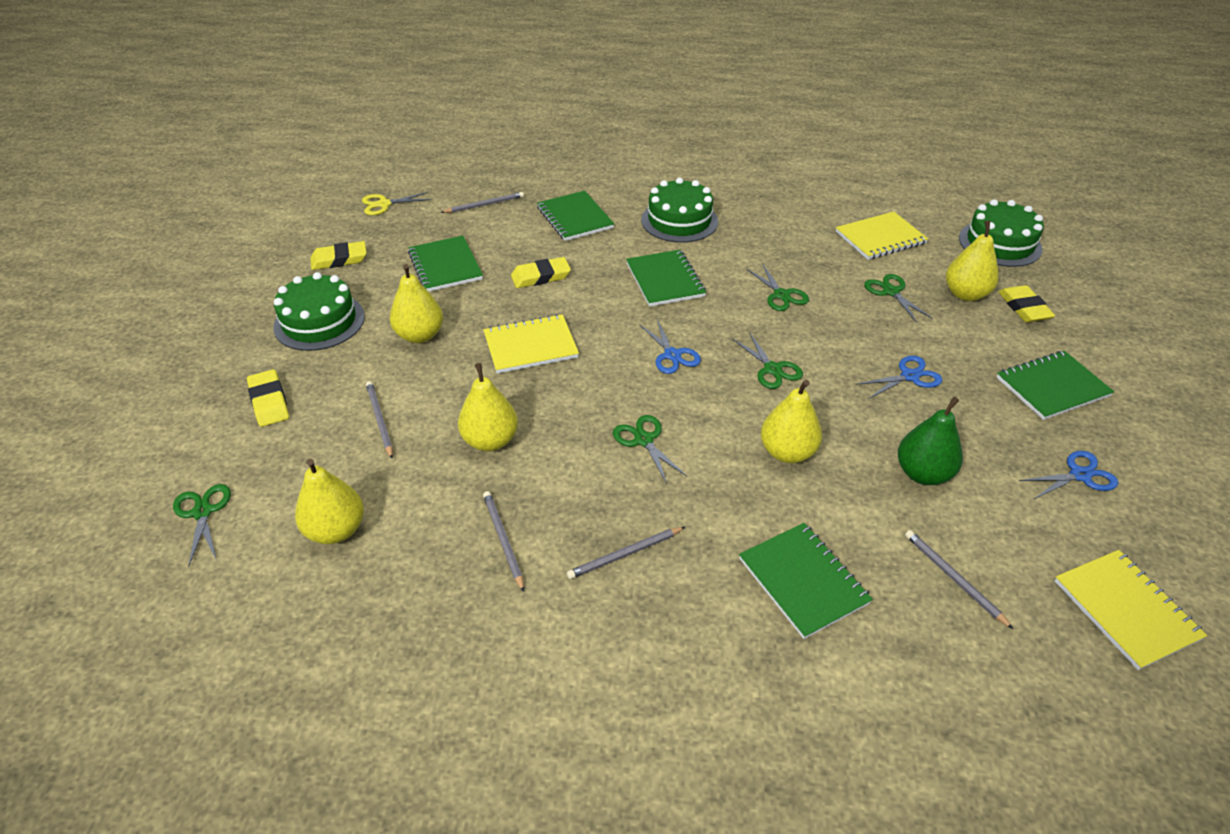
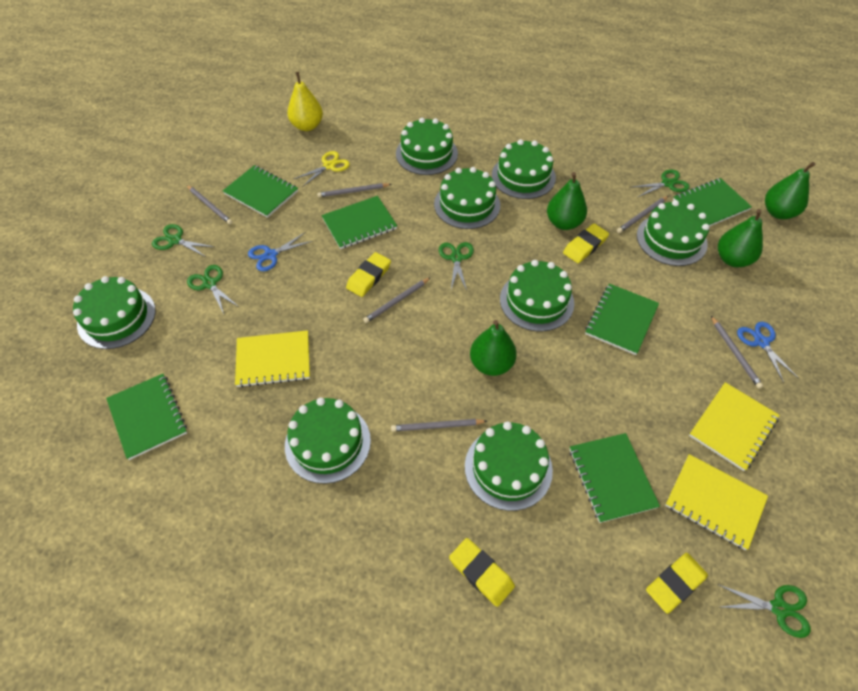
blue scissors: [639,319,701,374] [856,356,942,398] [1019,451,1118,499] = 3 -> [248,233,312,271] [737,322,798,383] = 2
green cake: [273,272,365,351] [641,178,718,243] [959,199,1044,267] = 3 -> [73,276,156,349] [285,397,371,484] [396,118,458,175] [434,167,500,229] [465,422,553,511] [492,139,556,199] [500,260,574,332] [637,200,710,266] = 8
green notebook: [408,236,483,292] [537,191,614,241] [626,250,706,307] [739,523,873,639] [997,351,1114,420] = 5 -> [106,374,187,460] [223,165,298,218] [322,196,397,249] [569,433,660,523] [585,284,659,355] [673,178,752,227] = 6
green pear: [898,397,963,485] = 1 -> [470,320,517,376] [547,172,587,230] [718,209,763,267] [765,162,816,219] = 4
grey pencil: [366,381,393,459] [441,192,524,213] [483,491,524,592] [567,527,685,579] [905,530,1013,629] = 5 -> [187,185,232,225] [317,183,391,197] [363,277,431,323] [391,419,487,431] [617,196,668,233] [711,316,763,389] = 6
yellow pear: [295,459,364,544] [390,264,443,343] [458,363,518,451] [761,380,822,463] [946,221,999,301] = 5 -> [287,72,323,131] = 1

